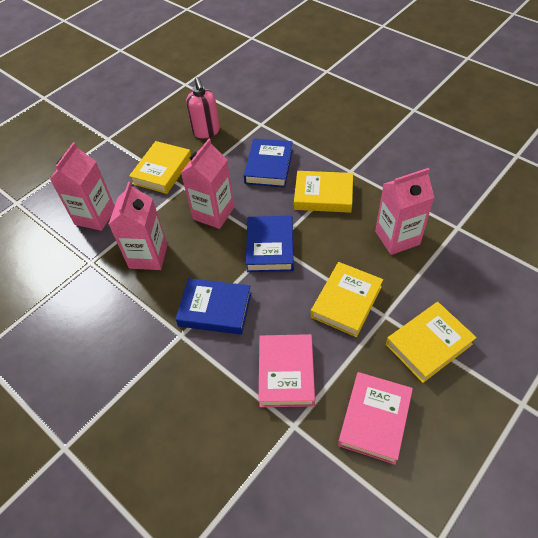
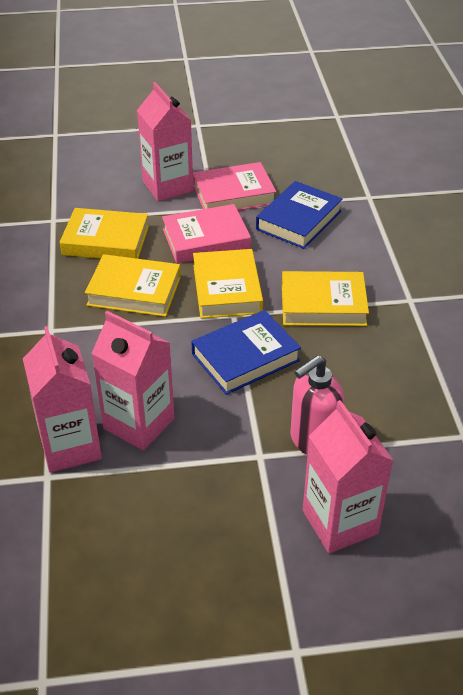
blue book: [175,278,251,335] [244,139,293,187] [246,216,294,272] = 3 -> [191,310,301,395] [256,181,343,249] = 2

